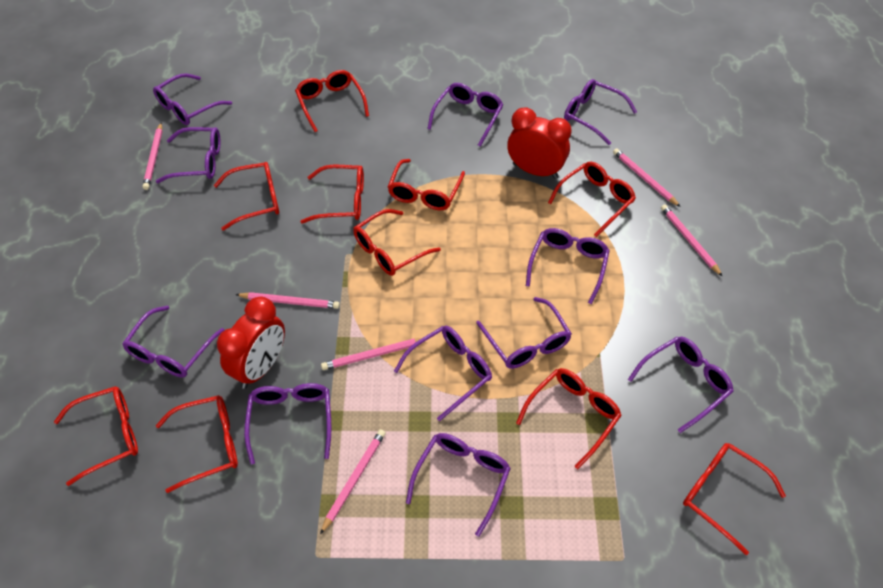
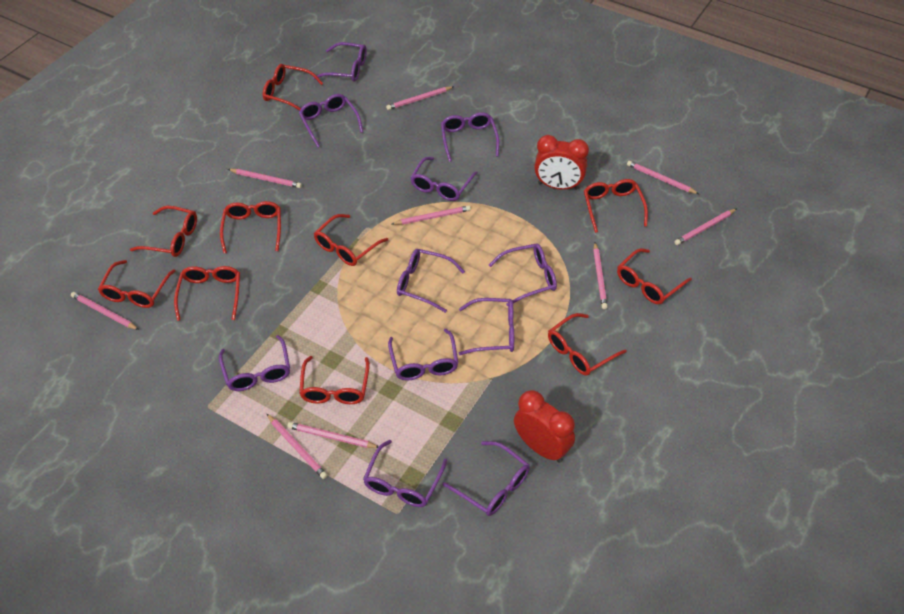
pink pencil: [142,123,162,190] [235,292,340,309] [320,429,386,534] [321,338,422,370] [613,148,681,207] [661,204,723,277] = 6 -> [71,292,139,330] [228,169,302,188] [267,414,328,479] [288,422,379,448] [386,86,454,110] [392,205,471,225] [593,243,608,309] [627,161,699,194] [674,209,736,245] = 9

